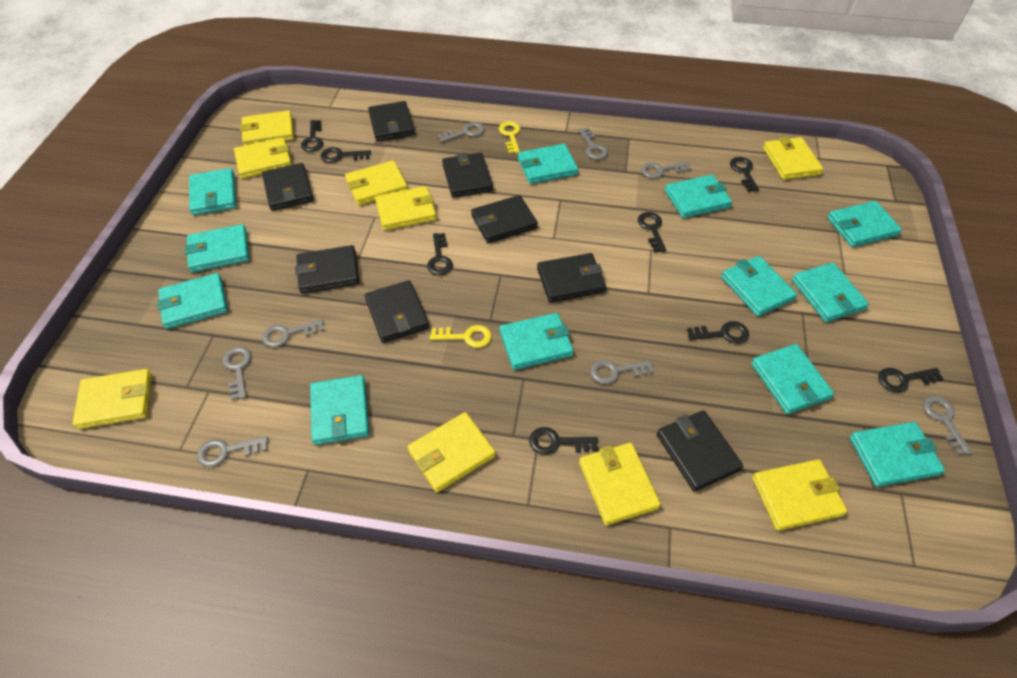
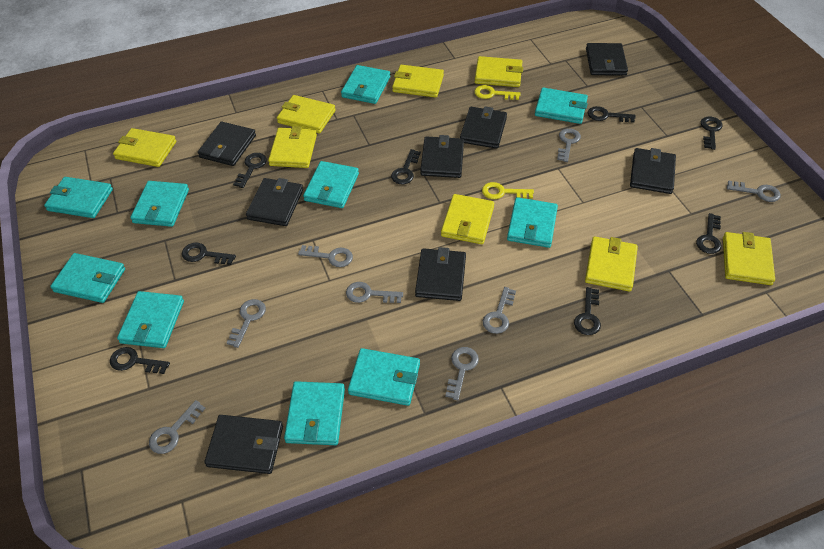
turquoise wallet: [157,273,228,329] [185,224,249,272] [189,168,236,215] [310,375,369,445] [500,313,574,370] [518,144,578,184] [665,175,732,218] [721,256,797,316] [751,344,834,414] [792,263,869,322] [827,201,902,247] [850,422,945,487] = 12 -> [44,177,113,218] [50,253,125,303] [117,291,184,348] [130,181,189,227] [284,381,345,445] [303,161,359,208] [341,65,390,104] [348,348,420,406] [507,197,558,248] [535,87,588,124] = 10
yellow wallet: [73,369,152,429] [234,137,292,179] [240,110,294,146] [345,161,408,205] [375,186,437,231] [407,412,496,492] [579,443,661,526] [752,459,848,531] [763,136,823,180] = 9 -> [113,128,176,167] [268,126,317,168] [277,95,336,133] [392,65,444,98] [441,194,494,244] [475,56,523,87] [585,236,638,292] [723,232,775,285] = 8

